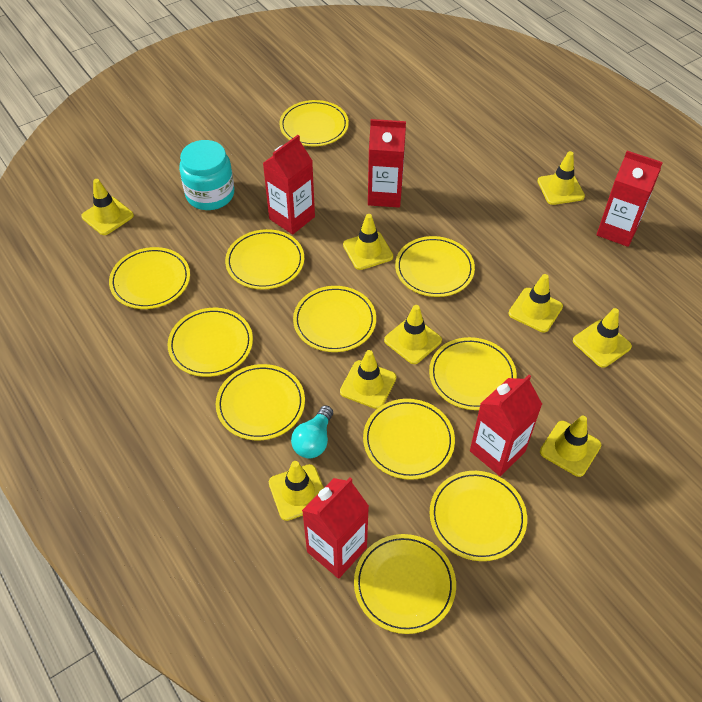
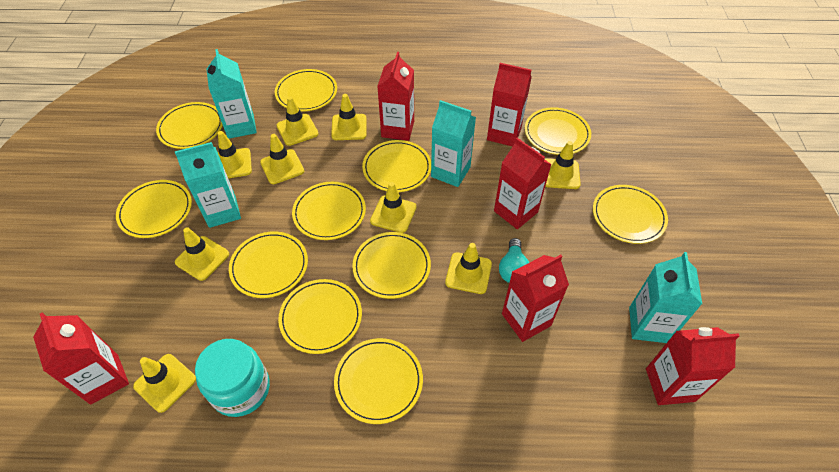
red carton: [263,135,315,235] [302,477,369,579] [368,119,406,208] [470,375,542,476] [596,151,663,247] = 5 -> [33,313,129,405] [377,52,414,141] [487,63,532,147] [494,138,552,229] [502,255,569,342] [646,327,739,405] = 6
turquoise carton: none = 0 -> [175,142,241,228] [207,49,257,139] [431,100,476,187] [629,252,702,343] = 4

